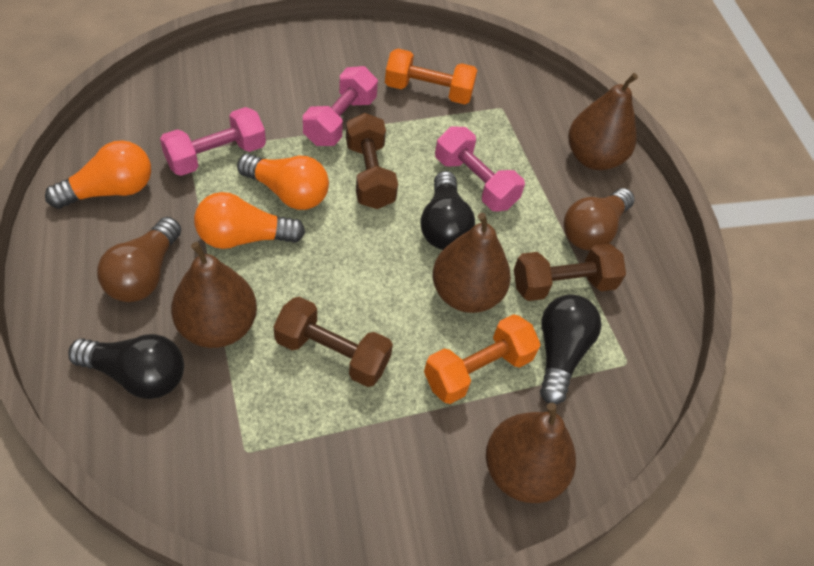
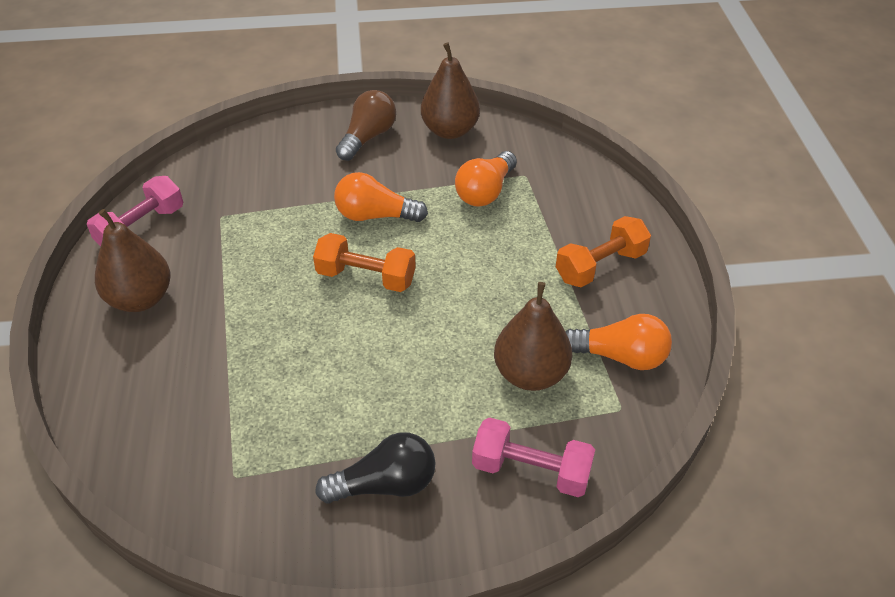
black light bulb: [68,334,184,399] [421,171,475,250] [540,294,602,404] = 3 -> [315,432,435,504] = 1
brown dumbbell: [273,297,393,387] [346,113,398,209] [514,243,626,301] = 3 -> none = 0
brown light bulb: [97,217,181,302] [564,188,634,251] = 2 -> [336,90,396,161] = 1
brown pear: [171,242,257,348] [433,213,511,313] [486,403,576,503] [568,73,638,170] = 4 -> [95,209,171,312] [421,42,480,139] [494,282,572,391] = 3
pink dumbbell: [160,107,266,176] [303,66,378,146] [435,126,525,212] = 3 -> [87,176,183,247] [472,417,595,497] = 2

